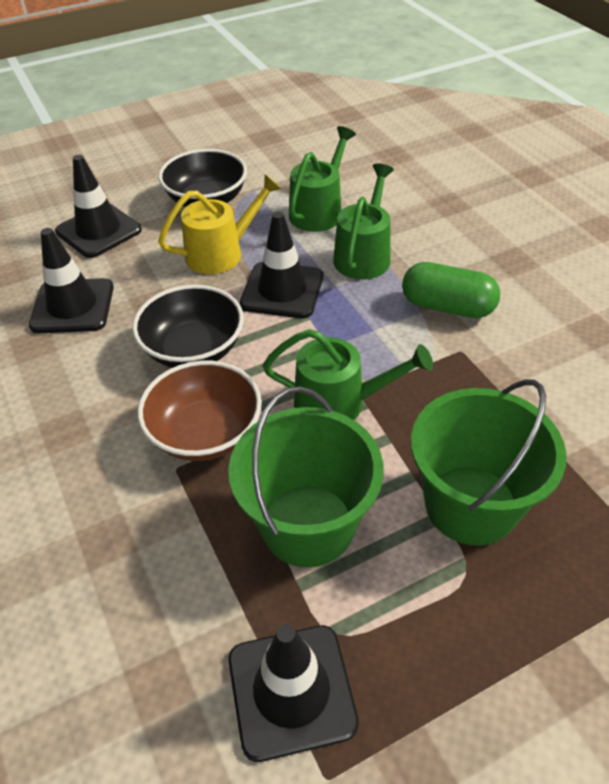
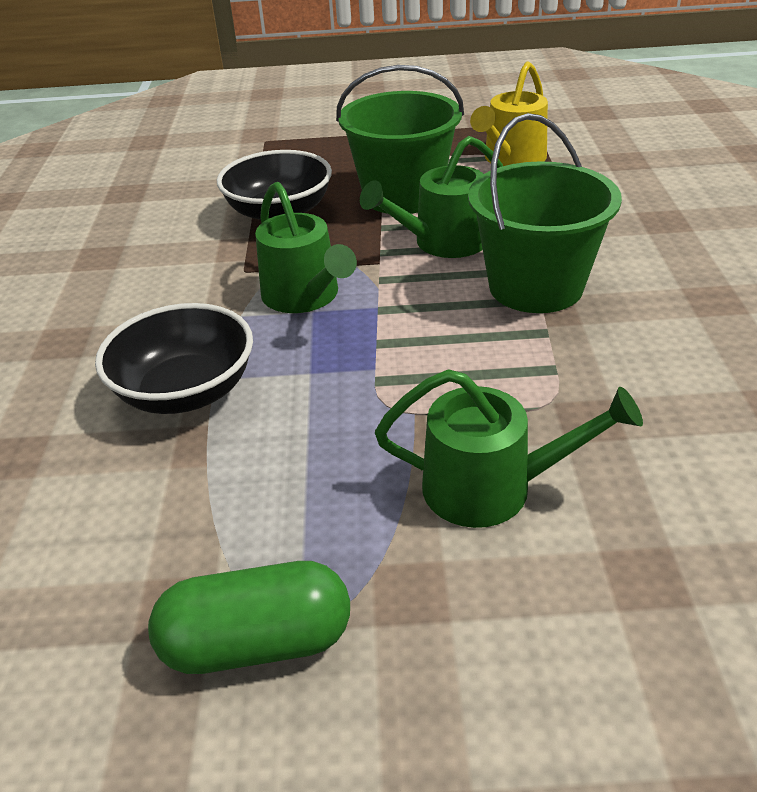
black traffic cone: [29,228,114,333] [55,155,142,258] [228,624,359,762] [240,211,323,318] = 4 -> none = 0
brown bowl: [138,361,262,461] = 1 -> none = 0

